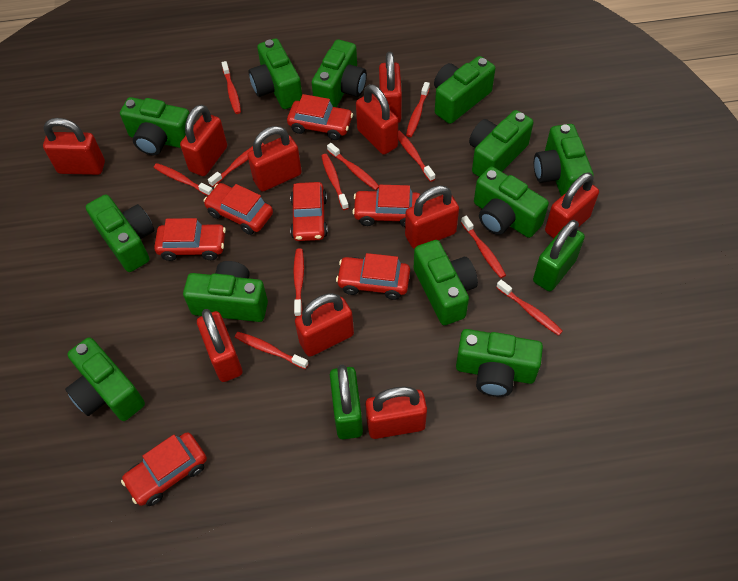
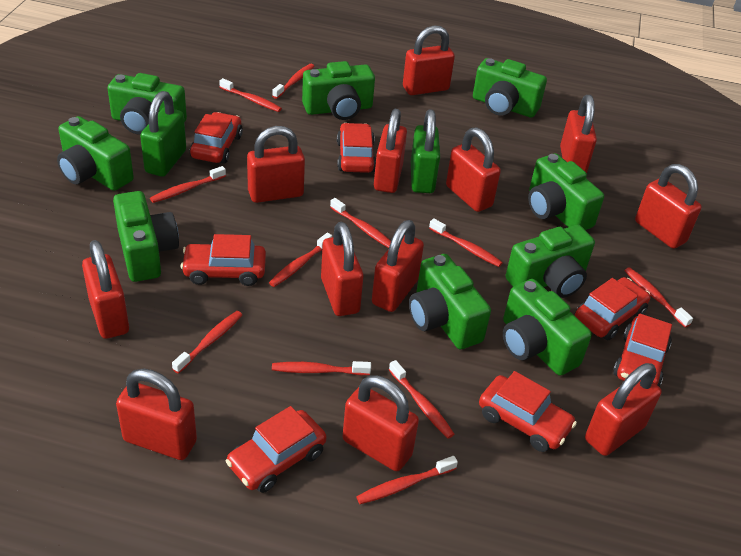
green camera: [65,337,145,421] [86,194,155,272] [120,97,189,155] [183,261,268,322] [249,38,302,109] [312,39,367,107] [414,240,478,325] [434,56,495,124] [456,329,543,397] [469,110,533,177] [474,167,549,238] [534,124,594,197] = 12 -> [57,116,134,191] [107,73,187,135] [113,191,179,282] [302,61,375,120] [409,254,491,349] [473,58,547,118] [503,279,592,376] [506,225,595,298] [528,153,604,230] = 9
red padlock: [43,118,105,175] [180,104,227,176] [197,309,243,382] [247,126,302,192] [295,293,354,357] [356,84,398,155] [366,386,427,439] [379,52,402,123] [405,185,459,249] [545,173,599,238] = 10 -> [82,240,129,339] [116,369,197,460] [247,126,305,203] [321,222,363,316] [343,375,419,471] [372,220,424,312] [374,109,407,193] [403,25,455,95] [446,128,501,212] [560,95,597,173] [585,363,662,456] [635,164,702,249] = 12

